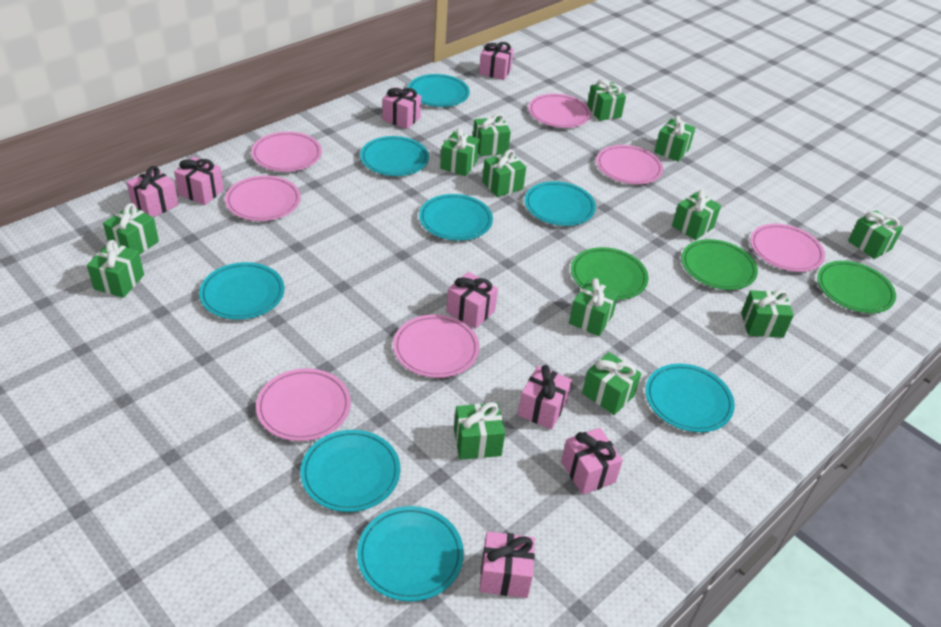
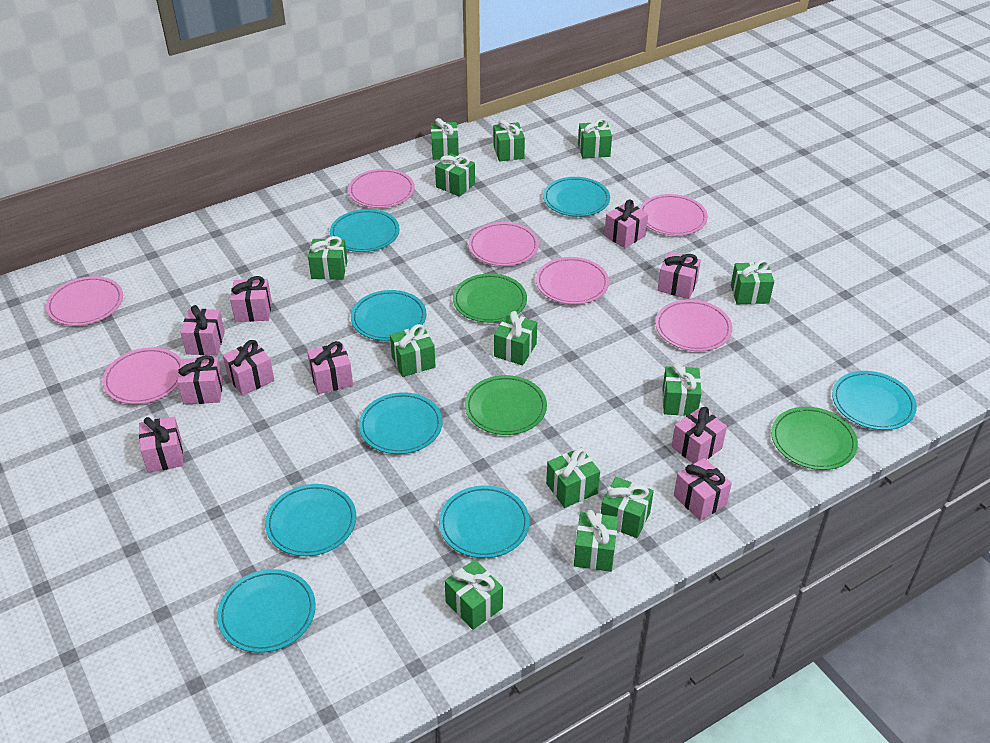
pink gift: [126,166,179,217] [174,157,224,205] [382,87,421,129] [446,272,498,329] [479,42,514,80] [479,531,535,598] [518,365,572,430] [561,428,623,495] = 8 -> [139,417,183,473] [177,355,223,405] [180,305,225,355] [223,340,274,396] [230,276,272,322] [307,341,353,394] [604,199,648,248] [658,252,701,299] [671,407,727,464] [674,458,732,521] = 10

